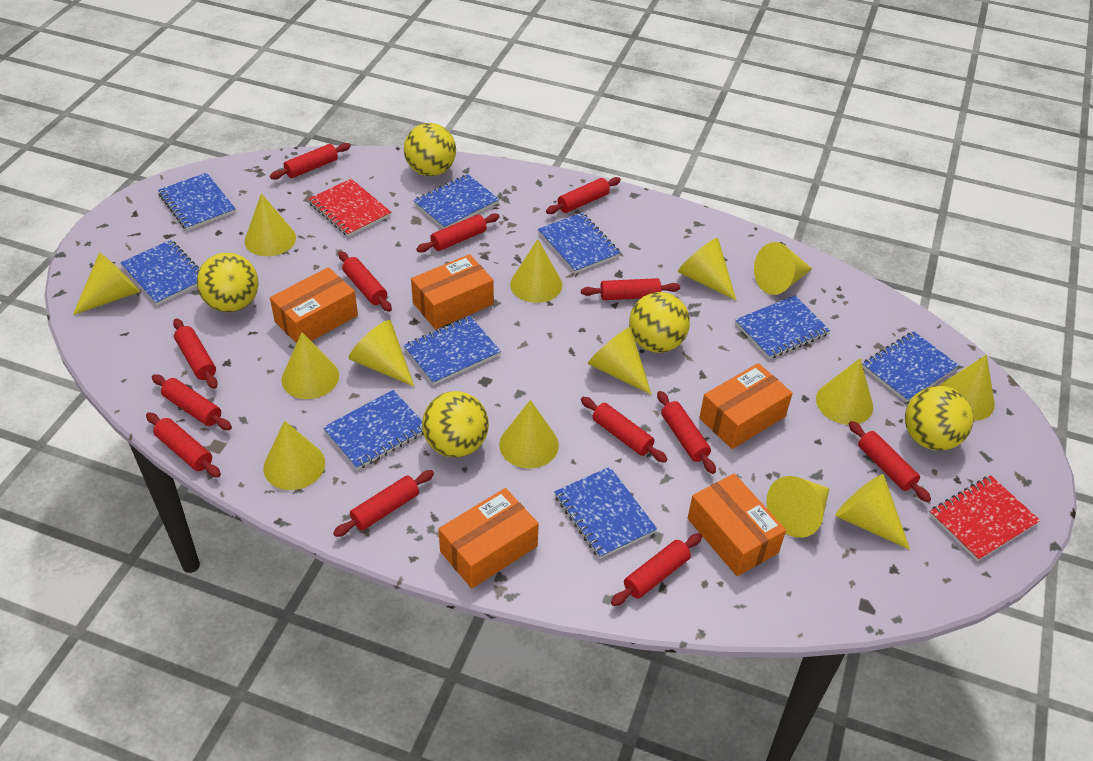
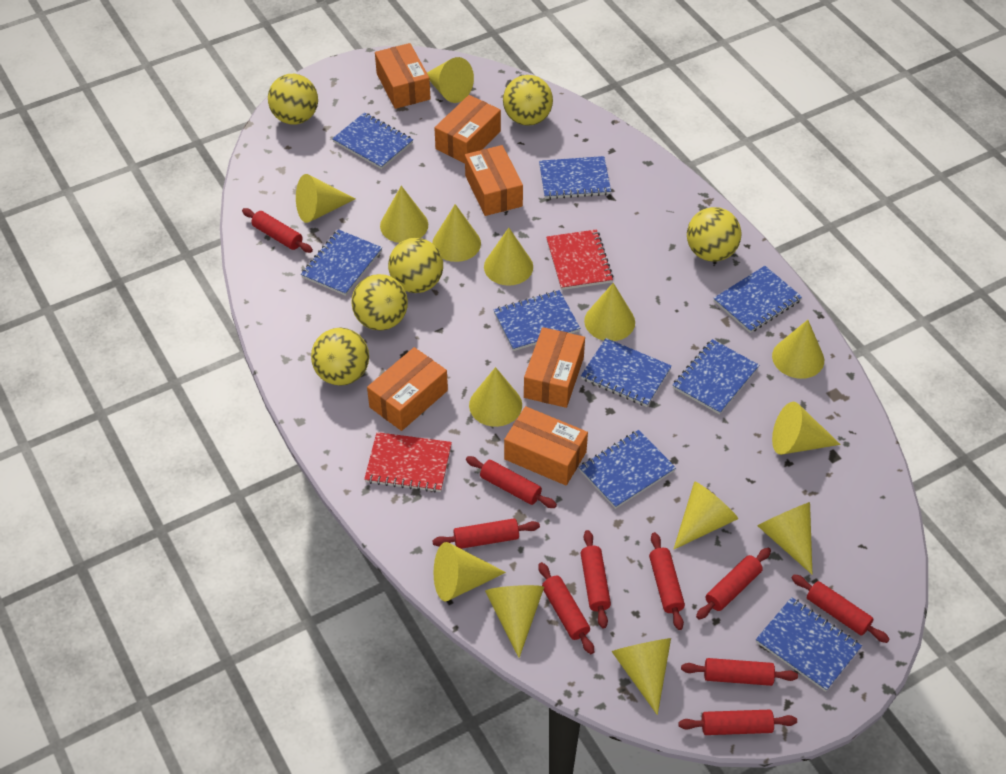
orange box: [270,267,358,344] [411,254,494,329] [438,488,539,588] [688,474,786,576] [699,363,792,449] = 5 -> [367,347,448,431] [375,43,431,109] [434,95,501,163] [465,145,523,216] [504,406,588,486] [524,327,585,408] = 6
red rolling pin: [146,412,221,478] [152,374,232,430] [173,318,218,389] [270,143,351,180] [333,470,434,537] [338,251,392,312] [416,213,500,252] [546,177,621,214] [581,278,680,300] [581,397,667,463] [611,533,702,606] [657,391,716,474] [849,421,931,502] = 13 -> [242,208,313,253] [432,519,540,549] [466,456,557,508] [538,562,594,654] [580,530,611,629] [649,532,685,630] [678,710,797,735] [681,658,798,686] [696,548,771,620] [792,574,890,643] = 10
yellow ball: [197,253,258,312] [404,123,456,176] [422,391,489,457] [629,292,690,353] [905,386,974,451] = 5 -> [268,74,318,124] [311,328,369,386] [351,274,408,331] [388,238,443,293] [503,75,553,126] [687,207,741,262] = 6

